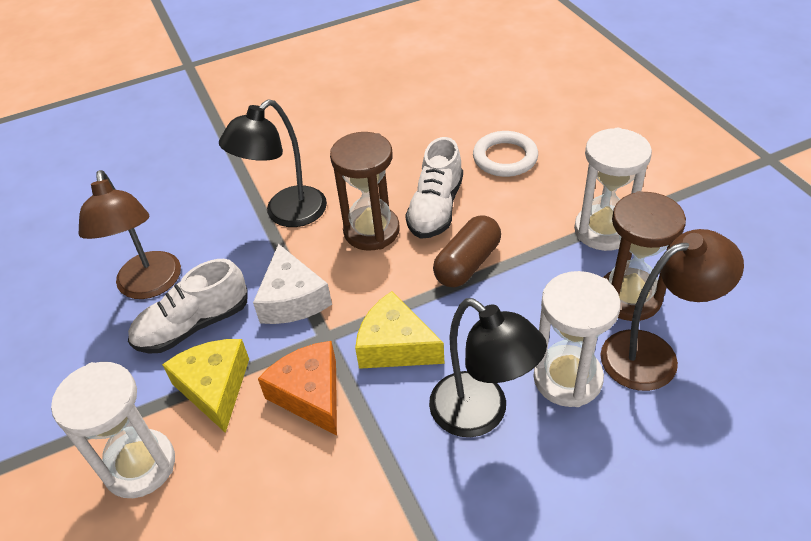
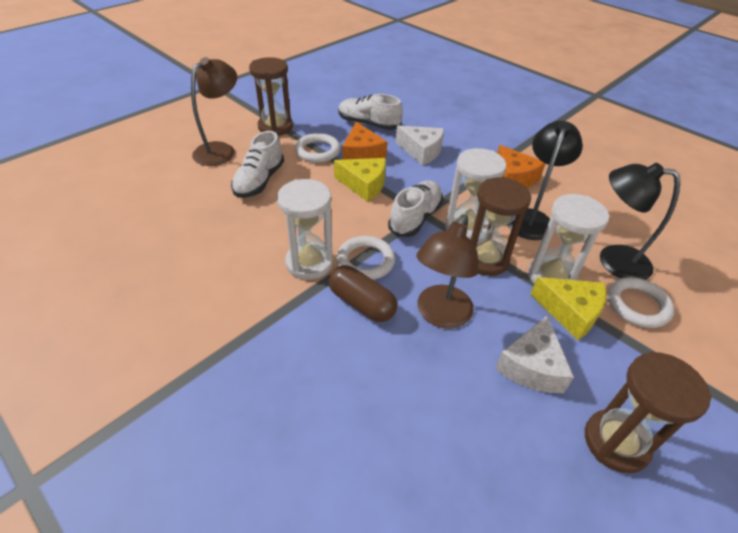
brown hourglass: [330,132,400,251] [603,191,686,321] = 2 -> [249,57,293,136] [471,177,531,276] [585,351,712,473] = 3
orange cheese: [258,341,337,436] = 1 -> [342,122,387,160] [497,145,545,188] = 2
white cheese: [253,244,332,324] = 1 -> [396,125,444,166] [495,315,574,393] = 2
white ring: [473,131,538,177] = 1 -> [295,133,341,163] [337,236,395,280] [607,277,674,328] = 3
white shoe: [128,259,248,354] [405,137,463,239] = 2 -> [231,131,284,198] [338,94,403,130] [388,180,443,237] = 3

